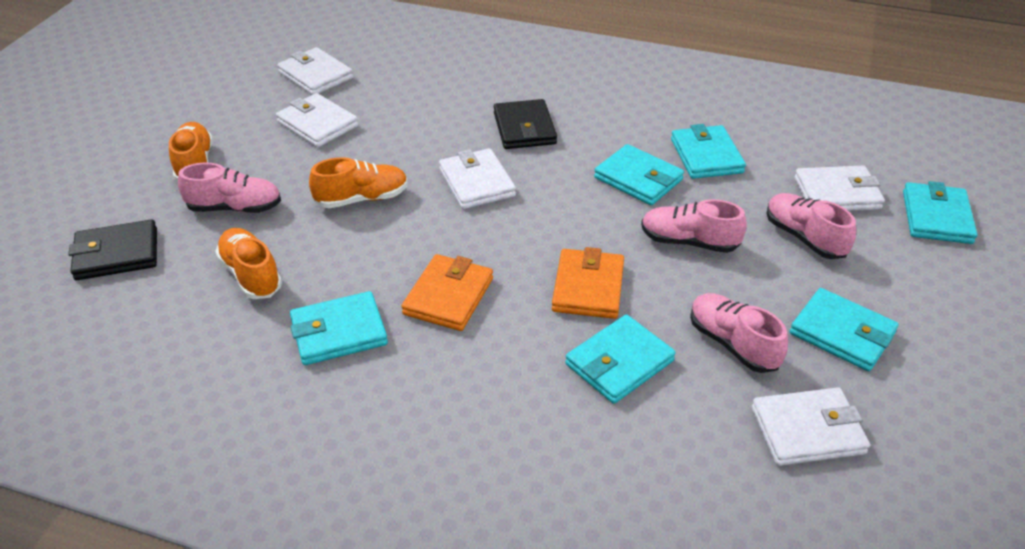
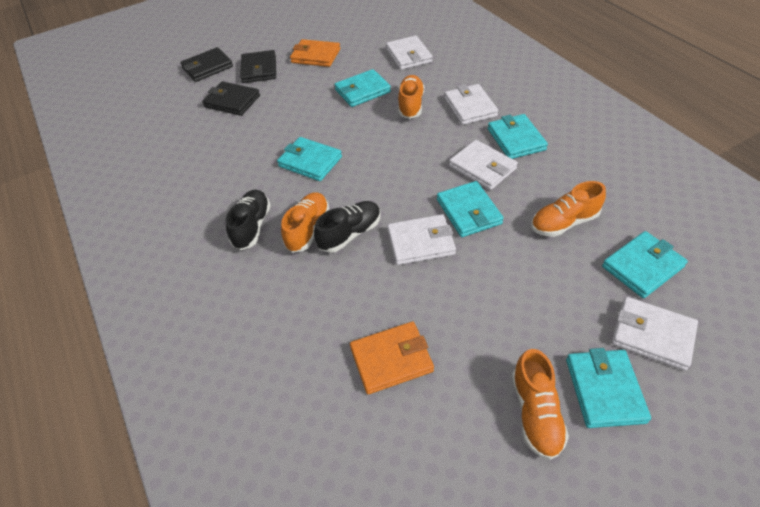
black shoe: none = 0 -> [226,190,271,250] [314,201,381,253] = 2
black wallet: [68,219,157,280] [494,99,557,149] = 2 -> [180,47,233,82] [202,81,260,116] [240,50,276,83] = 3
orange shoe: [169,122,213,182] [215,228,282,299] [309,157,408,208] = 3 -> [281,192,329,253] [398,75,424,119] [512,349,569,460] [531,181,606,237] = 4
pink shoe: [178,163,281,213] [641,199,747,253] [690,293,788,373] [767,193,856,259] = 4 -> none = 0

